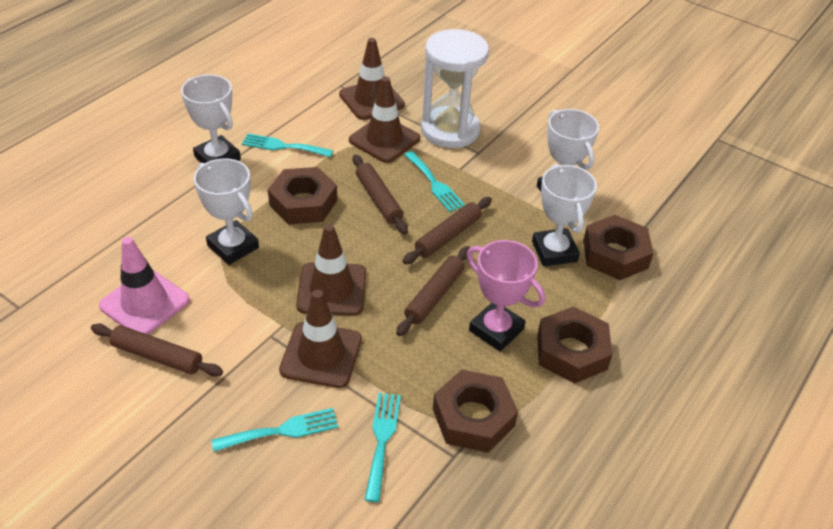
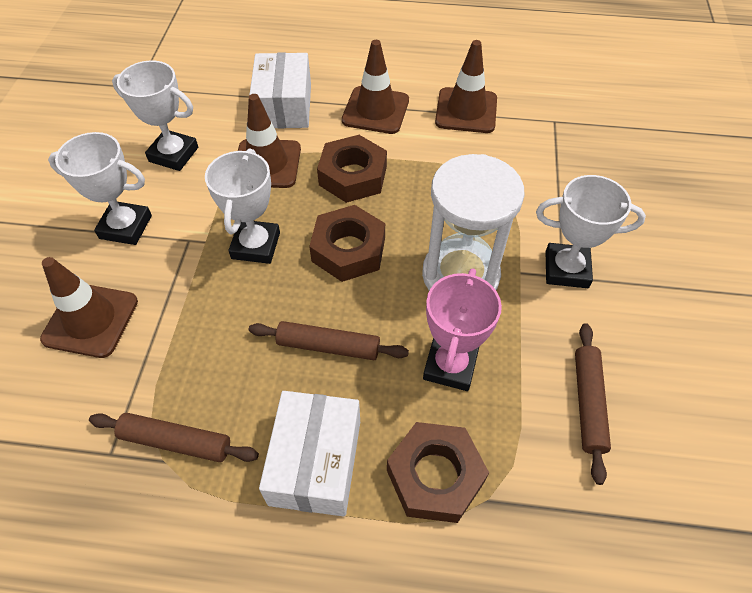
brown nut: [268,167,337,225] [433,370,518,453] [537,306,613,384] [583,215,654,280] = 4 -> [309,205,385,282] [317,135,387,203] [387,422,489,523] = 3
brown rolling pin: [91,323,223,377] [353,154,408,234] [396,246,470,336] [403,197,492,264] = 4 -> [89,413,259,462] [249,321,409,360] [575,323,611,485] = 3
pink traffic cone: [99,237,190,335] = 1 -> none = 0
turquoise fork: [211,408,338,452] [242,133,333,157] [365,393,401,502] [404,151,465,212] = 4 -> none = 0
white box: none = 0 -> [249,53,311,128] [259,391,360,517] = 2

